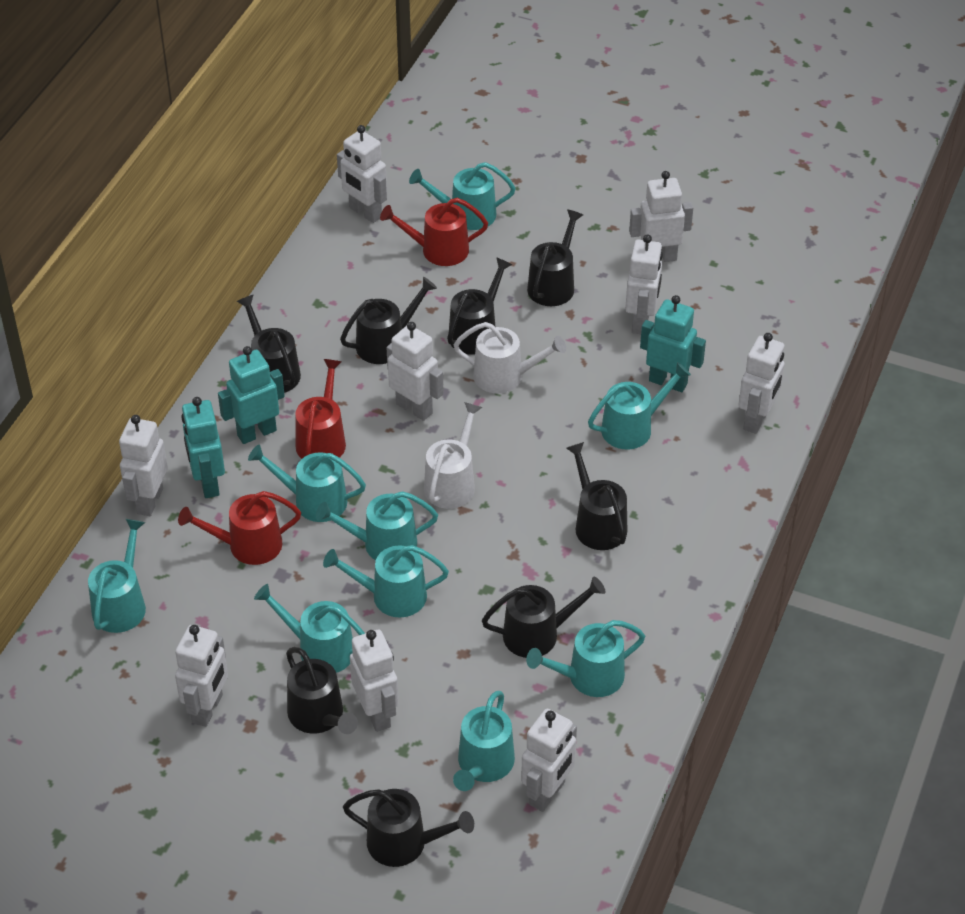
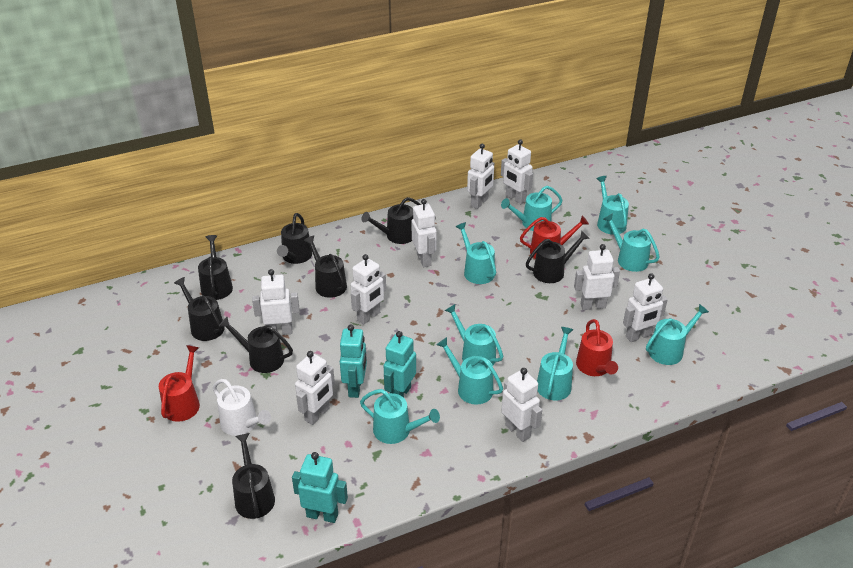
white watering can: [424,402,482,509] [454,322,566,393] = 2 -> [213,379,271,436] = 1

